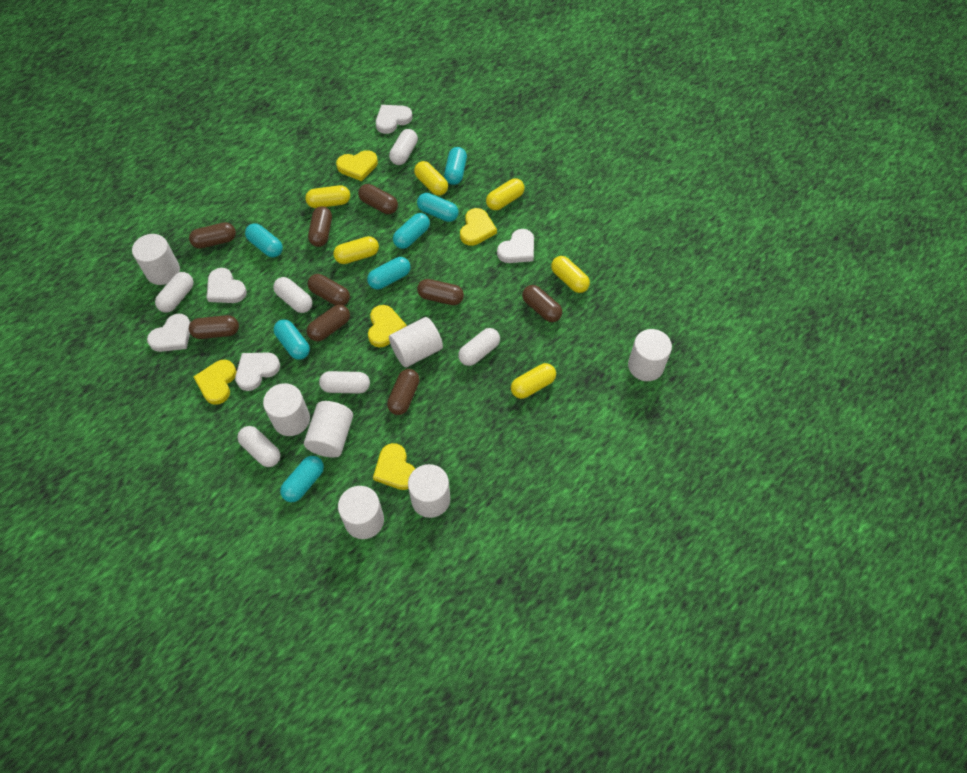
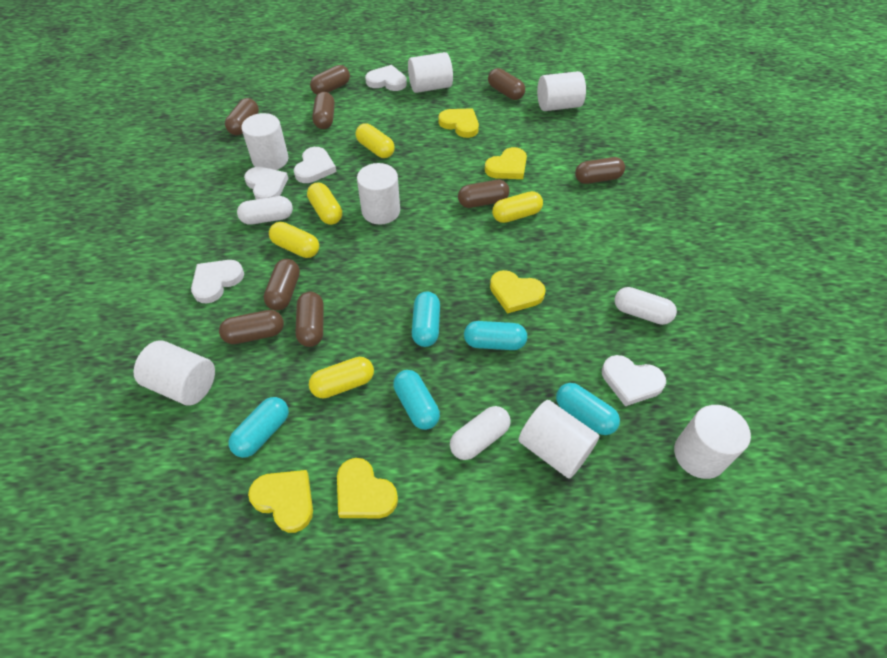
turquoise capsule: [245,223,283,257] [274,319,310,360] [280,456,324,502] [367,257,411,289] [393,213,430,249] [417,193,459,222] [444,147,467,185] = 7 -> [228,397,289,458] [393,370,440,430] [412,291,440,347] [464,321,527,350] [556,383,620,435] = 5
white capsule: [155,272,194,313] [237,426,281,467] [273,277,312,313] [319,371,370,394] [389,129,418,165] [458,328,500,366] = 6 -> [237,196,293,225] [450,406,511,460] [614,287,677,325] = 3
yellow capsule: [305,185,350,208] [333,236,379,264] [414,161,448,196] [486,178,525,210] [511,363,556,399] [551,256,590,293] = 6 -> [269,222,319,258] [307,182,342,225] [309,357,374,399] [355,123,395,158] [492,191,543,223] = 5

